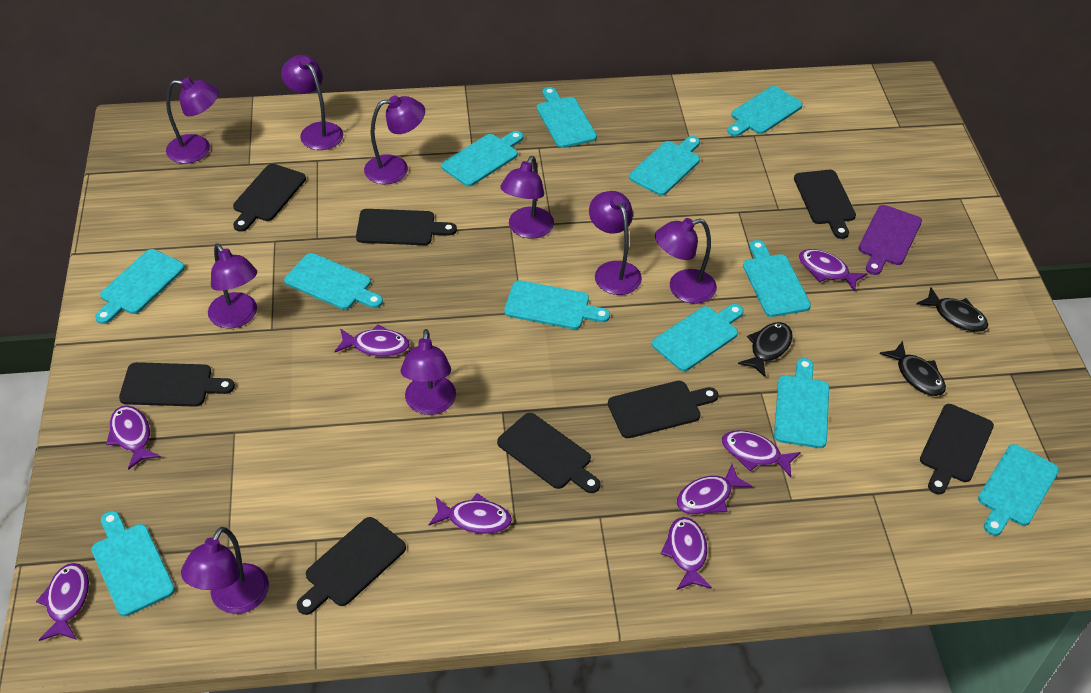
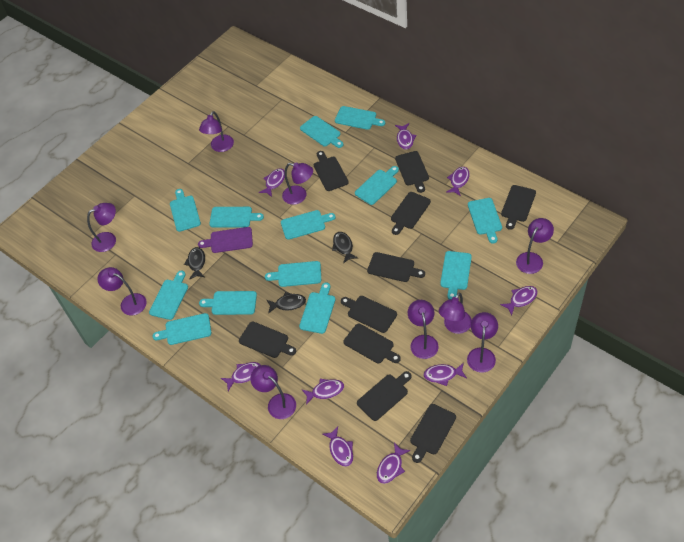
black cutting board: [119,362,235,407] [233,164,306,232] [296,517,406,615] [356,209,457,245] [497,413,601,493] [608,381,719,438] [794,170,856,239] [920,404,994,494] = 8 -> [239,322,296,358] [314,151,349,191] [341,296,397,333] [343,324,401,363] [357,371,412,421] [367,252,425,282] [391,192,431,235] [395,151,429,193] [410,404,456,463] [501,185,536,230] = 10
purple fish: [36,563,89,641] [106,405,161,470] [334,324,410,357] [428,493,512,534] [660,517,712,590] [677,464,752,514] [722,430,801,477] [799,249,868,292] = 8 -> [221,362,260,391] [259,168,285,197] [301,379,344,405] [322,426,353,467] [377,442,410,484] [395,123,416,150] [424,363,467,386] [446,167,470,196] [500,286,537,316] = 9
turquoise cutting board: [92,511,175,616] [95,249,185,324] [284,253,383,310] [441,131,523,187] [504,280,610,329] [537,87,597,148] [629,136,700,196] [652,304,744,371] [727,86,803,136] [743,240,811,317] [774,358,829,448] [978,444,1059,536] = 12 -> [149,271,188,320] [152,313,212,345] [170,189,201,232] [199,291,257,315] [209,207,264,227] [265,261,321,287] [281,210,336,240] [299,283,335,334] [300,116,343,148] [335,106,385,130] [355,166,399,205] [440,251,472,300] [468,198,502,244] = 13

